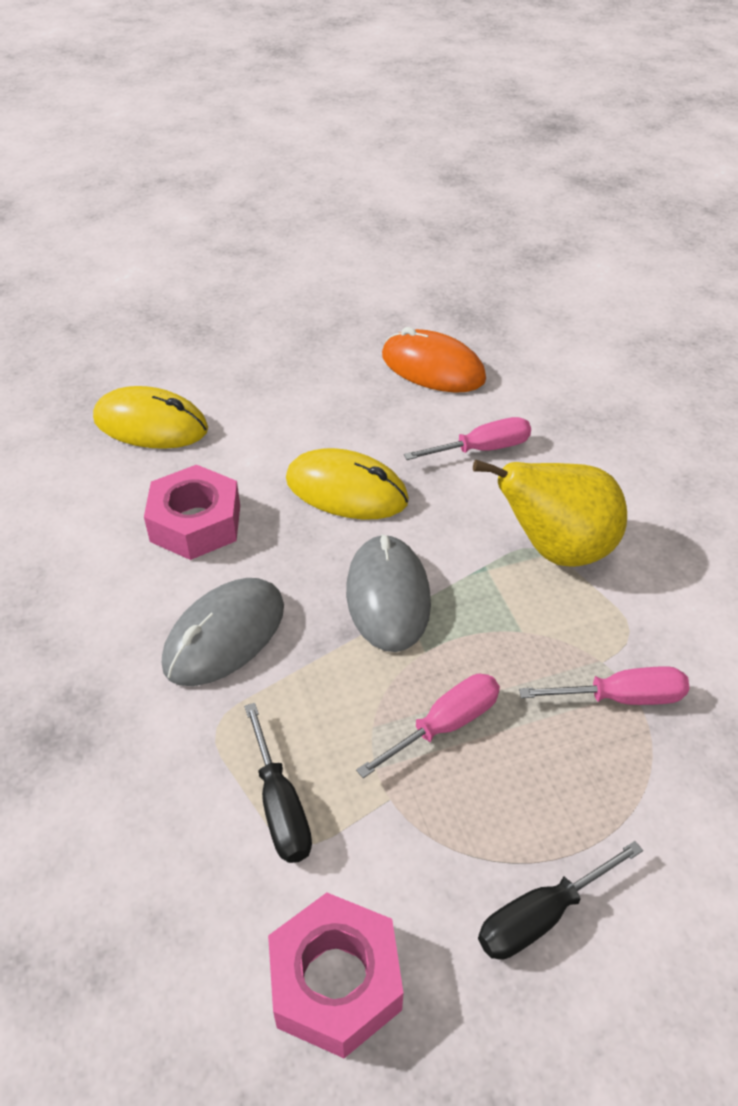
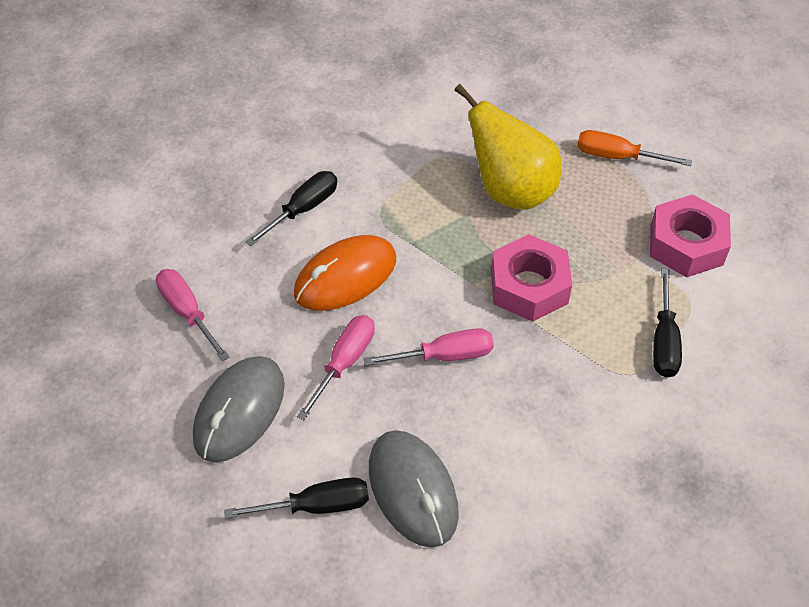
black screwdriver: [244,703,312,863] [478,841,643,960] = 2 -> [224,477,369,519] [246,171,337,246] [653,269,682,378] = 3
orange screwdriver: none = 0 -> [577,130,692,166] = 1
yellow mouse: [93,386,208,449] [286,448,409,519] = 2 -> none = 0

